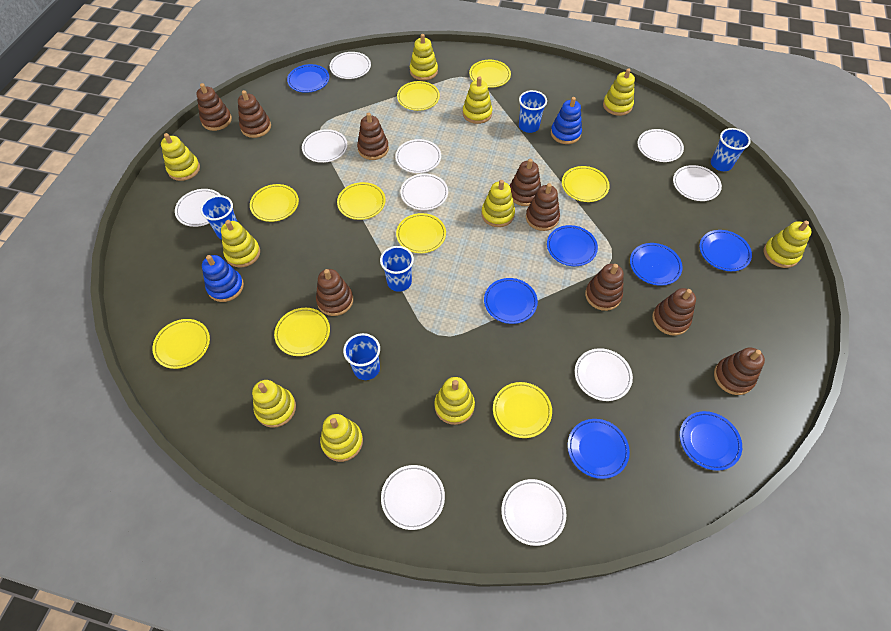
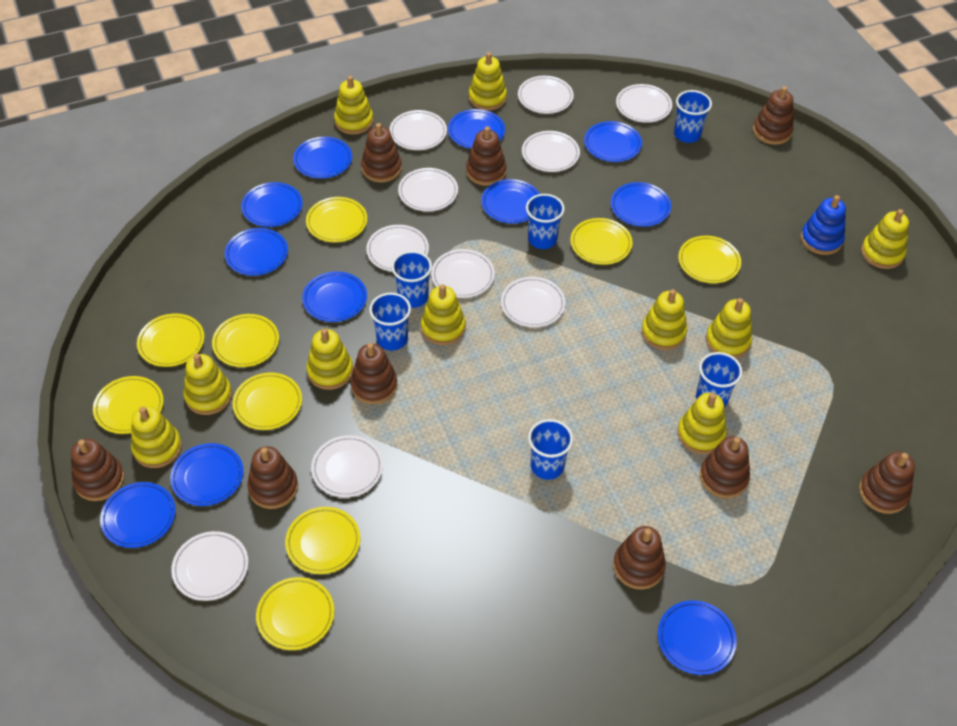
blue cup: [200,195,238,239] [343,333,380,380] [380,246,414,292] [519,90,547,133] [711,128,751,171] = 5 -> [369,293,411,351] [391,251,432,308] [526,194,565,249] [528,419,573,480] [674,90,712,143] [696,352,743,408] = 6
blue plate: [287,64,329,93] [484,278,538,324] [547,225,598,266] [568,419,630,479] [630,243,682,286] [680,411,742,471] [700,230,752,271] = 7 -> [100,482,176,548] [170,443,243,506] [225,228,288,276] [241,182,303,227] [293,137,352,179] [302,271,367,322] [448,109,505,149] [481,179,540,224] [584,121,642,162] [611,182,671,227] [658,600,737,675] = 11
blue stacking toy: [202,255,244,302] [551,97,582,144] = 2 -> [801,195,846,255] = 1

